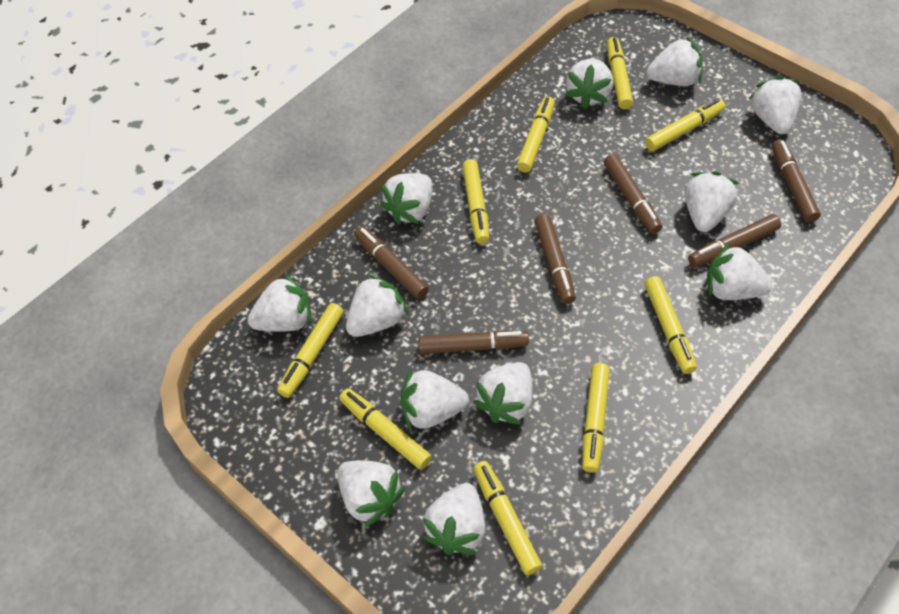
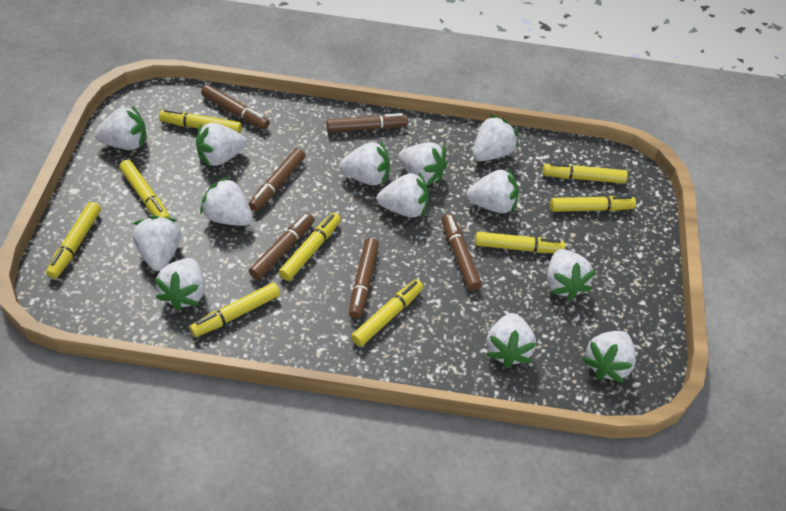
white strawberry: [247,274,311,332] [337,460,405,527] [346,274,408,337] [380,173,432,225] [400,369,469,430] [422,483,485,555] [473,362,533,425] [565,59,613,109] [647,36,703,86] [685,171,739,232] [706,243,772,300] [749,76,802,134] = 12 -> [95,105,147,150] [132,216,181,271] [154,258,205,311] [196,123,247,167] [200,176,253,226] [339,141,390,185] [377,172,429,218] [398,142,448,186] [466,168,519,213] [473,115,518,161] [486,313,536,368] [547,249,596,301] [582,331,636,383] = 13

